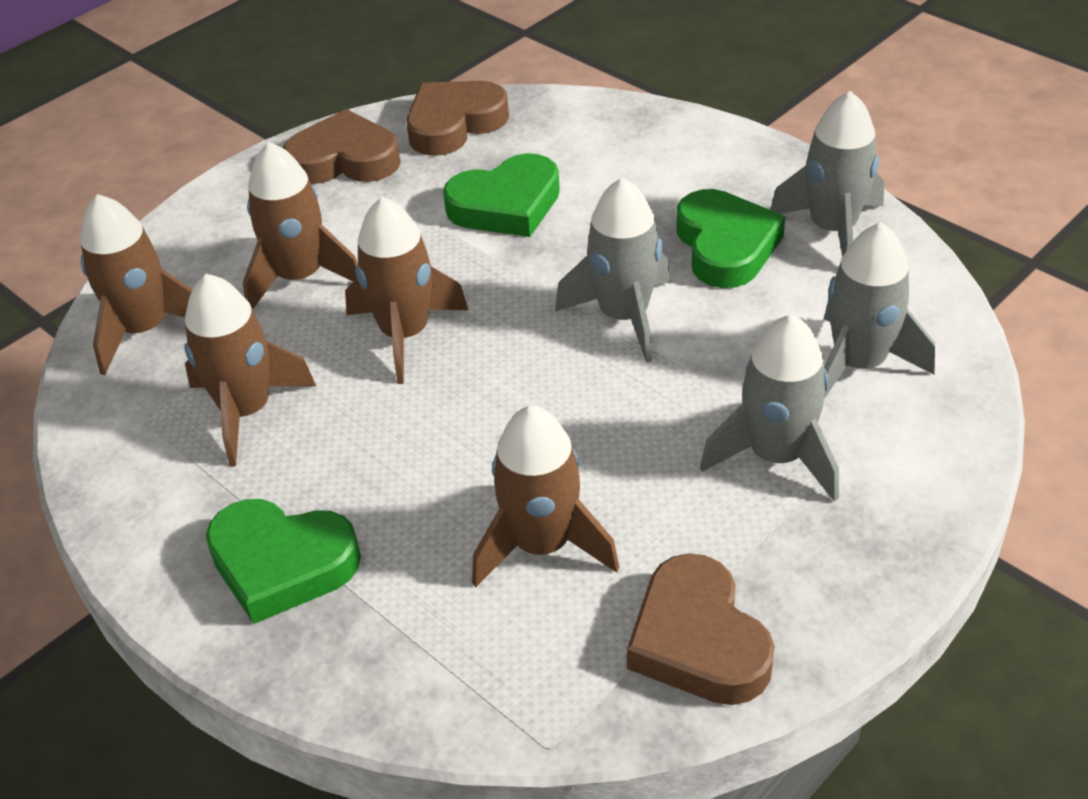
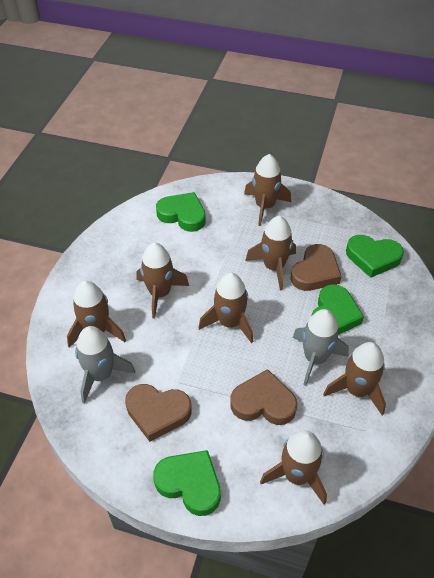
brown rocket: [80,194,192,375] [184,274,316,466] [243,142,358,309] [345,197,468,384] [472,406,619,587] = 5 -> [67,280,126,348] [137,243,189,319] [199,273,253,343] [244,154,291,226] [245,216,296,291] [260,430,327,505] [323,342,386,415] = 7
green heart: [206,499,361,624] [443,153,560,237] [677,189,786,288] = 3 -> [153,450,221,516] [156,192,206,232] [312,284,364,335] [346,235,404,278] = 4
grey rocket: [555,177,670,363] [700,314,839,502] [770,91,884,256] [824,222,935,399] = 4 -> [75,326,135,404] [293,309,349,386] = 2

